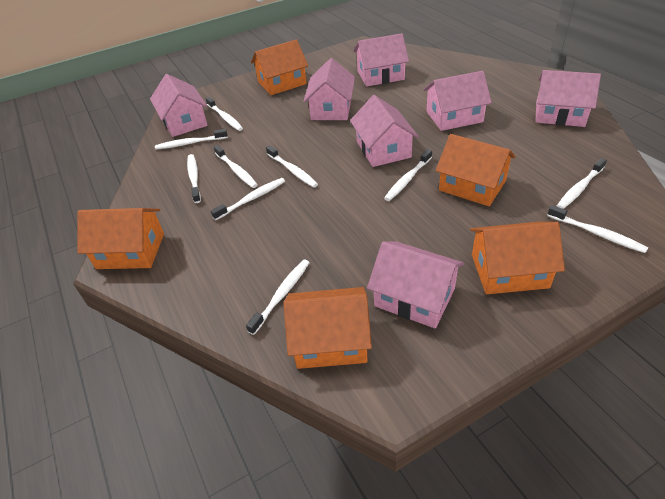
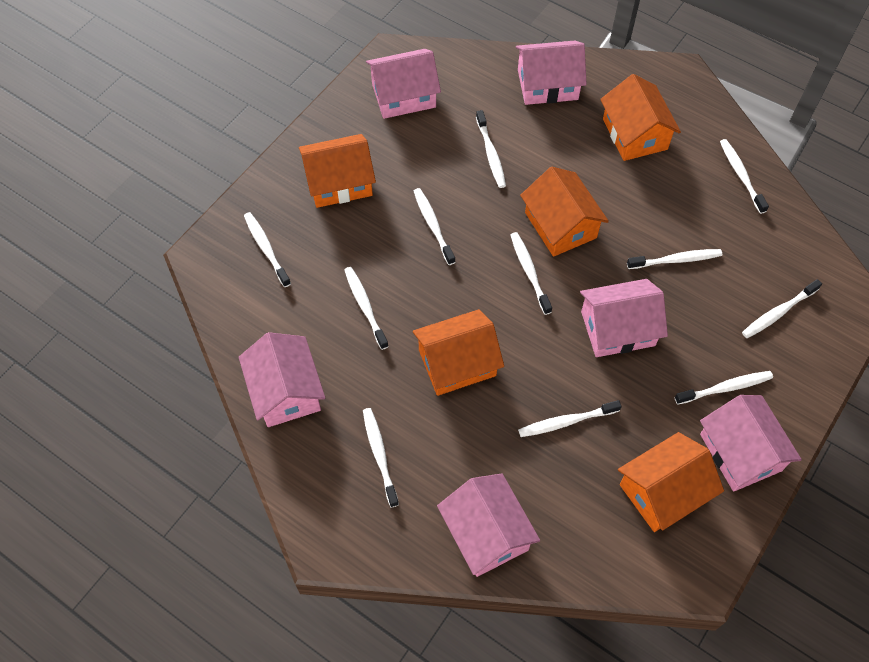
pink house: [150,74,208,137] [303,58,355,120] [350,95,419,167] [354,33,409,87] [367,241,464,329] [424,71,492,131] [535,70,601,127] = 7 -> [239,332,325,427] [366,49,441,119] [437,473,540,577] [516,41,587,105] [580,279,668,357] [700,395,802,492] = 6
white toothbrush: [155,129,228,150] [187,154,201,203] [206,97,243,131] [211,178,285,220] [214,145,258,188] [246,260,310,335] [266,145,318,188] [384,149,432,201] [547,205,648,253] [557,158,607,209] = 10 -> [244,212,291,287] [344,267,389,350] [363,408,399,507] [414,188,455,265] [476,110,506,188] [510,232,552,315] [518,400,622,437] [627,249,722,269] [675,371,773,405] [720,139,769,214] [742,279,822,338] = 11

